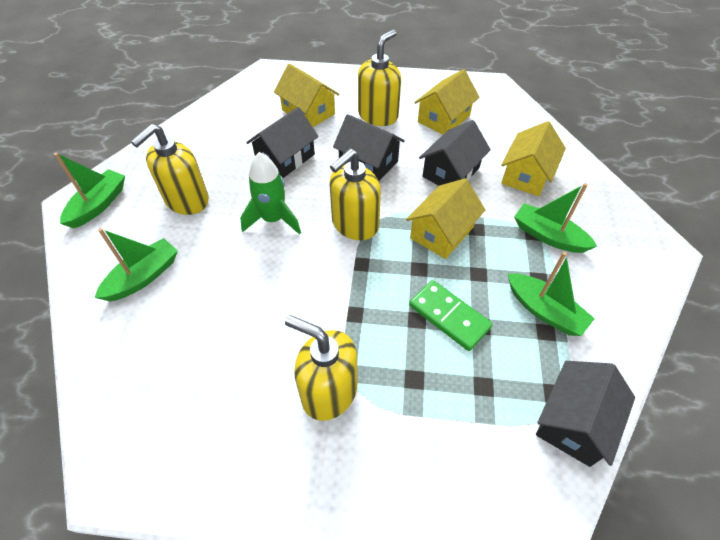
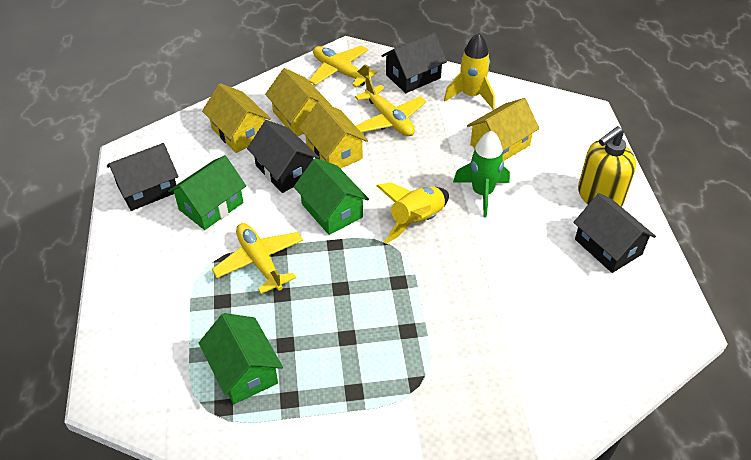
green boat: [54,153,125,228] [95,228,178,301] [508,252,595,336] [514,183,597,253] = 4 -> none = 0
green domino: [409,280,493,351] = 1 -> none = 0
green house: none = 0 -> [168,155,246,230] [199,313,283,404] [294,158,369,235] = 3
yellow plane: none = 0 -> [212,223,303,294] [309,45,377,87] [355,76,426,136] = 3
yellow rocket: none = 0 -> [377,182,449,244] [444,33,495,109] = 2
yellow soap dispenser: [131,124,209,215] [285,315,357,421] [329,149,381,240] [358,30,401,126] = 4 -> [578,126,636,207] = 1

